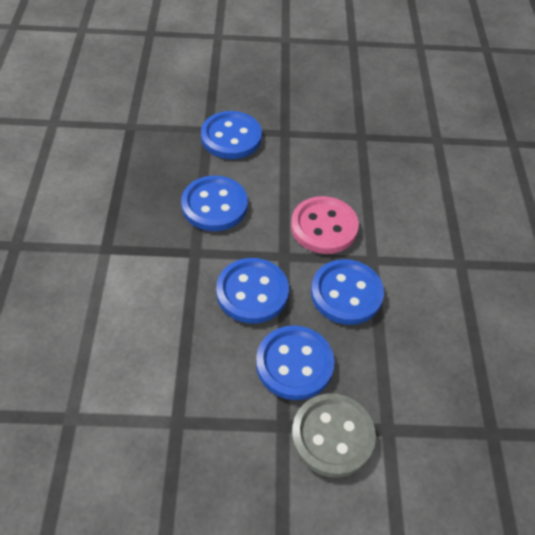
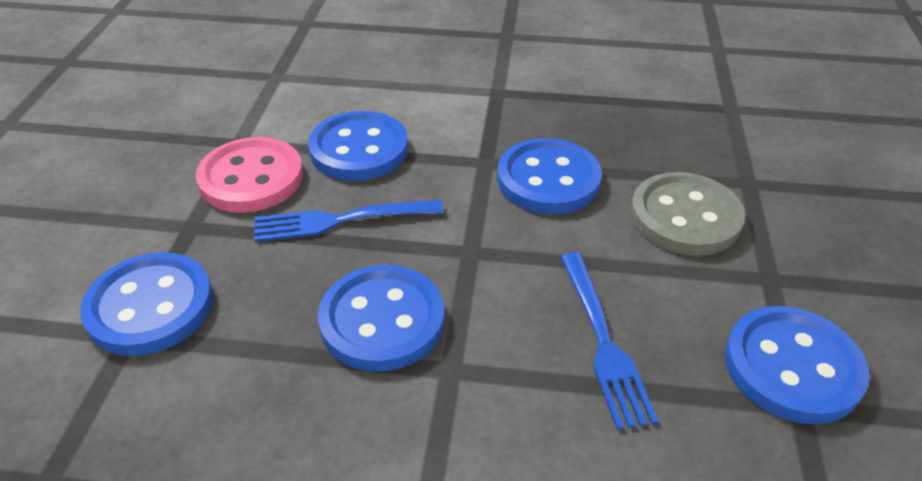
blue fork: none = 0 -> [254,200,444,242] [560,252,659,430] = 2

